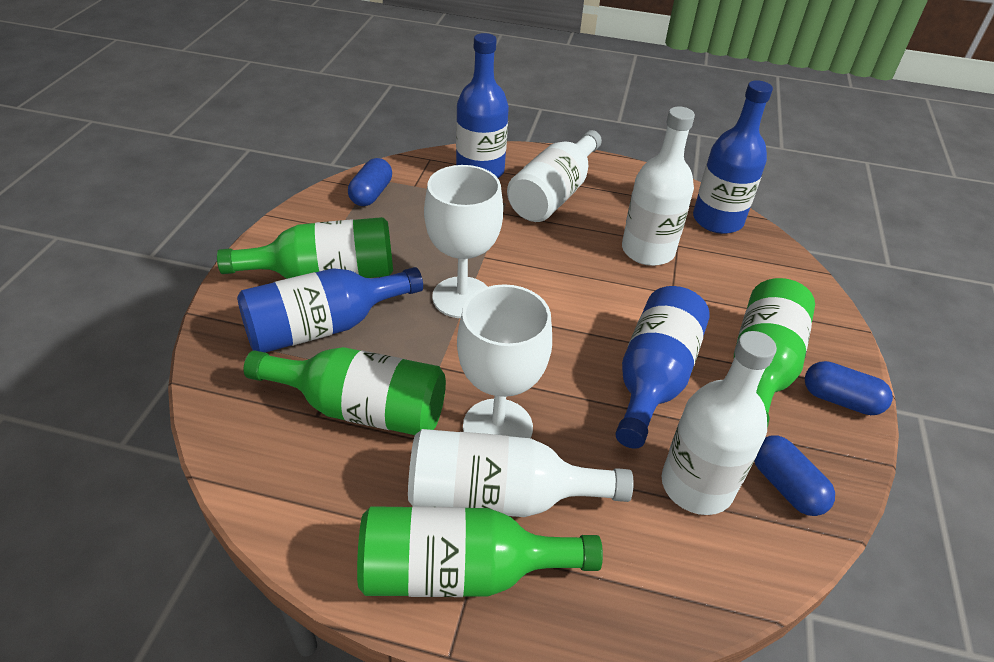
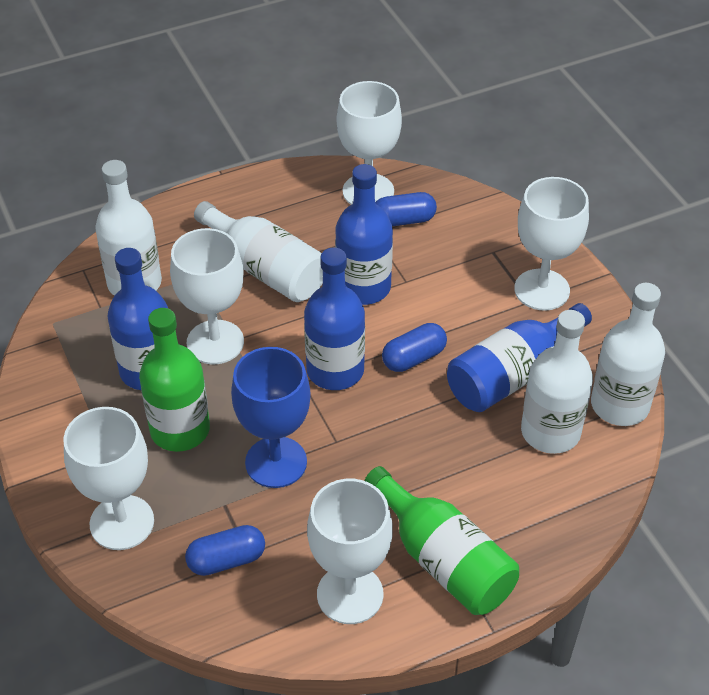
blue goblet: none = 0 -> [231,347,311,488] = 1
green bottle: [217,217,393,279] [243,347,446,435] [357,506,603,597] [734,278,815,428] = 4 -> [139,308,210,452] [364,466,519,615] = 2
white goblet: [424,165,503,318] [457,284,552,438] = 2 -> [64,407,154,550] [170,228,244,364] [307,479,393,624] [337,81,402,205] [514,177,589,311] = 5

